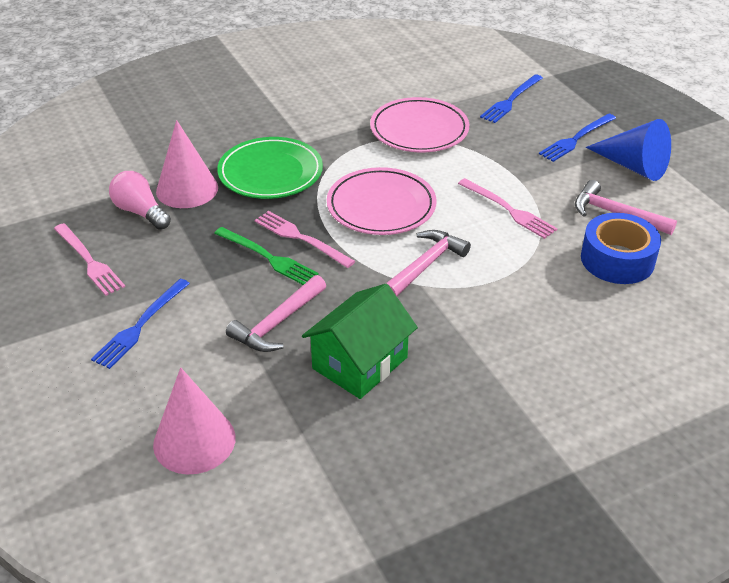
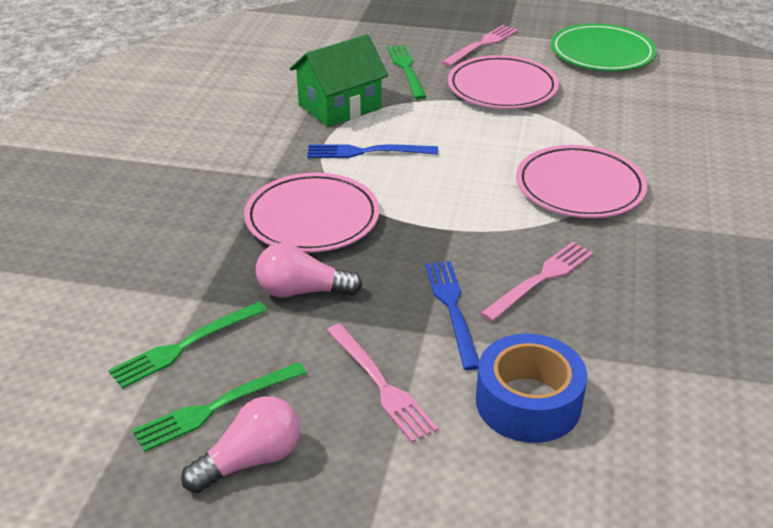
blue cone: [586,119,671,181] = 1 -> none = 0
blue fork: [91,279,190,369] [480,74,543,123] [539,113,616,162] = 3 -> [307,144,438,158] [425,261,479,370] = 2
green fork: [214,227,318,285] = 1 -> [108,301,267,389] [132,362,307,452] [387,45,426,100] = 3
pink cone: [153,367,236,475] [156,120,218,208] = 2 -> none = 0
pink hammer: [226,275,326,352] [386,230,471,296] [575,180,677,235] = 3 -> none = 0
pink light bulb: [109,171,171,230] = 1 -> [181,396,300,493] [256,243,362,298] = 2
pink plate: [327,167,436,235] [370,97,469,153] = 2 -> [244,173,380,253] [448,55,559,109] [516,145,647,218] = 3

